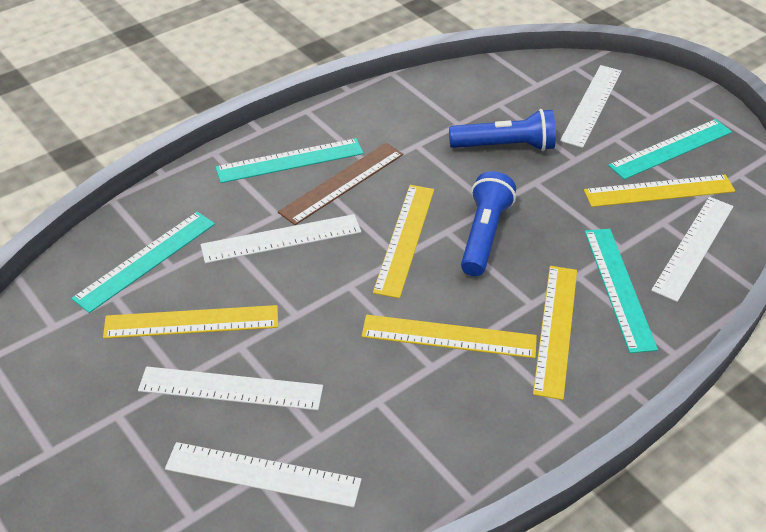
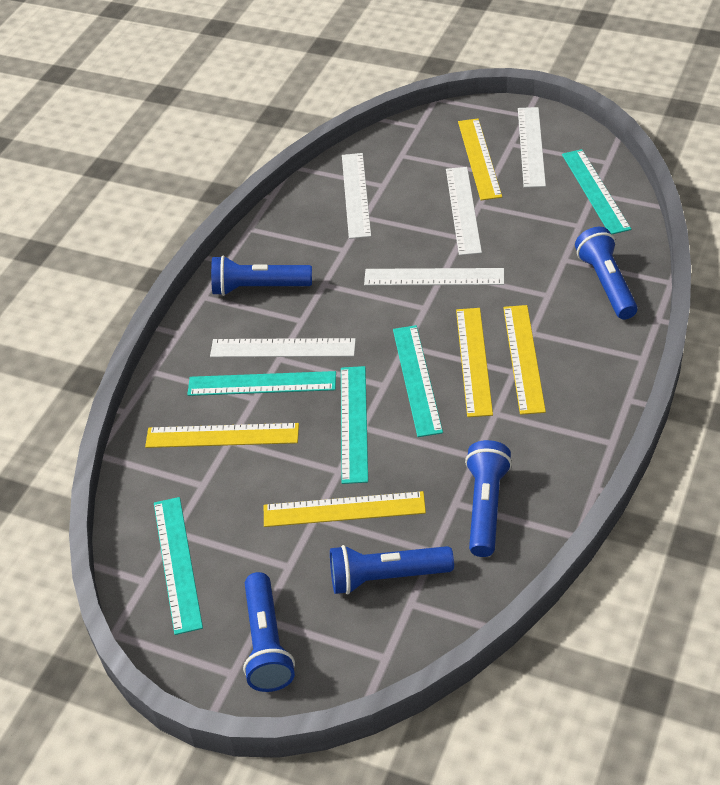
blue flashlight: [449,109,556,151] [461,171,516,276] = 2 -> [211,256,312,296] [243,572,295,692] [330,545,454,595] [465,440,512,557] [575,227,638,320] = 5
brown ruler: [278,143,403,225] = 1 -> none = 0
turquoise ruler: [71,212,215,313] [215,138,364,183] [585,229,658,353] [608,119,732,180] = 4 -> [154,497,203,635] [187,371,336,396] [341,366,368,484] [393,325,443,437] [562,149,631,235] = 5

